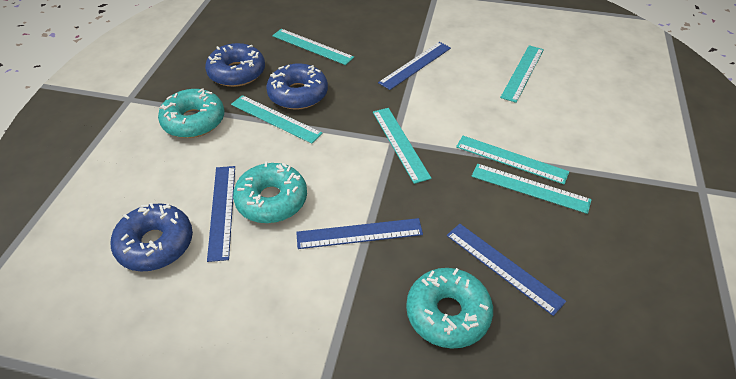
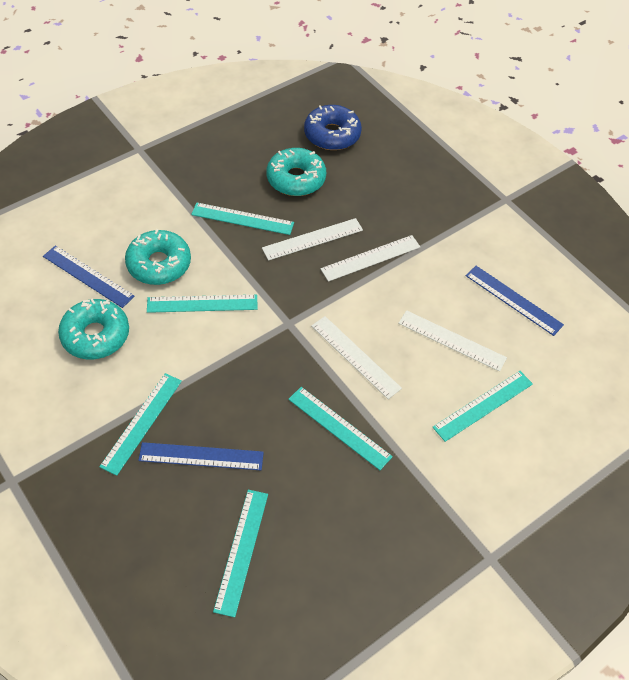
blue donut: [111,203,193,272] [205,43,265,87] [266,63,328,110] = 3 -> [304,105,362,150] = 1
blue ruler: [207,166,235,262] [296,218,423,249] [378,42,451,90] [446,224,566,316] = 4 -> [43,245,135,308] [138,442,264,470] [466,266,564,336] = 3
white ruler: none = 0 -> [262,218,363,261] [311,316,402,399] [320,235,420,282] [398,310,507,372] = 4

